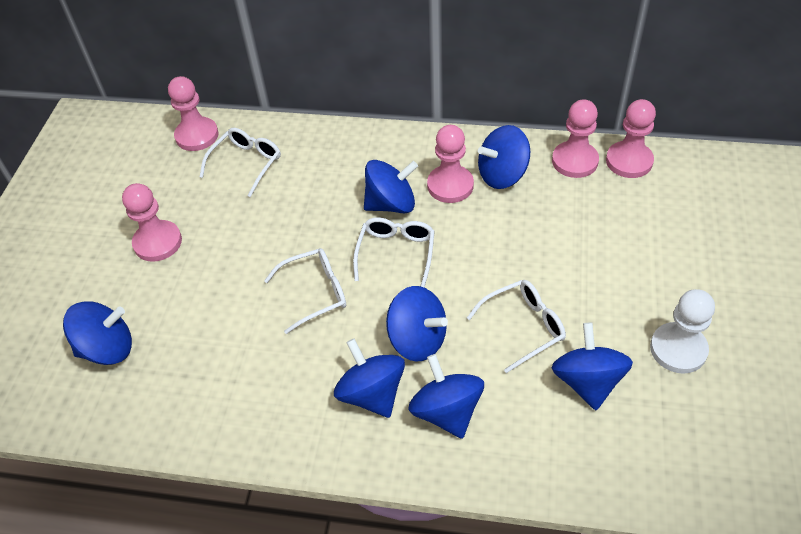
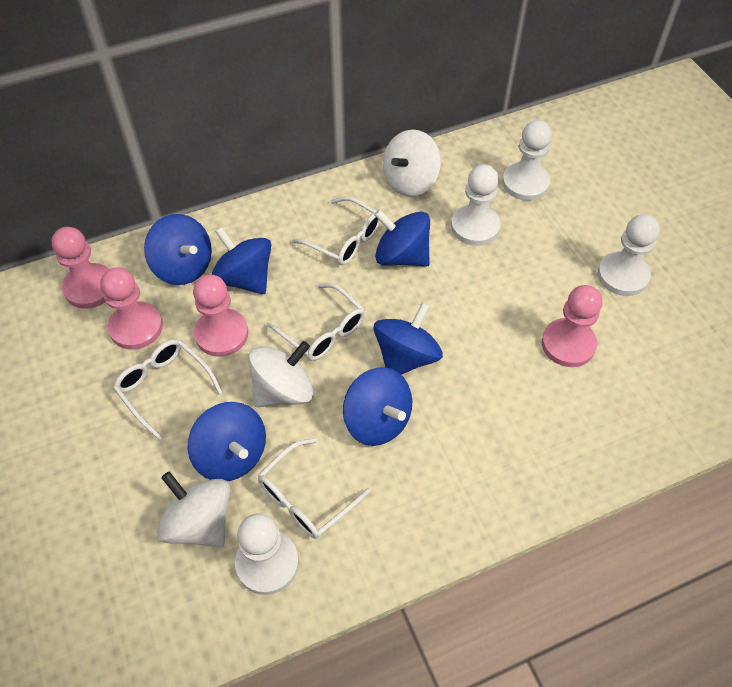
blue spinning top: [63,301,132,365] [334,339,405,418] [364,160,418,213] [386,286,448,362] [408,354,484,439] [478,125,530,189] [551,322,633,410] = 7 -> [144,214,212,285] [188,402,266,481] [212,227,271,294] [343,367,412,446] [374,209,430,267] [374,302,443,375] = 6
pink pawn: [122,183,182,262] [168,76,219,151] [427,125,474,203] [552,99,599,178] [606,99,656,178] = 5 -> [51,227,109,309] [100,267,163,350] [193,275,248,357] [542,285,603,367] = 4
white pawn: [650,289,715,374] = 1 -> [235,513,299,595] [451,164,500,246] [502,120,552,201] [598,214,660,296] = 4
white spinning top: none = 0 -> [157,471,230,547] [248,341,314,407] [383,130,441,197] = 3

